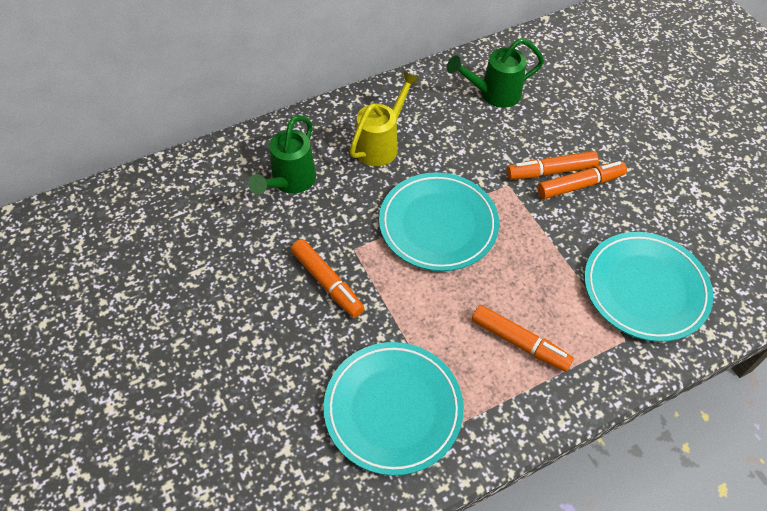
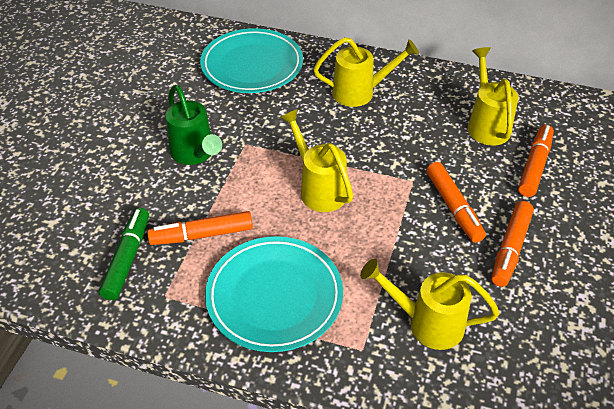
green marker: none = 0 -> [99,208,149,300] = 1
green watering can: [248,115,316,195] [447,38,544,108] = 2 -> [165,85,222,165] = 1
turquoise plate: [324,342,464,476] [379,172,499,271] [584,232,713,342] = 3 -> [200,28,303,93] [205,236,343,352] = 2
yellow watering can: [350,71,420,167] = 1 -> [280,109,353,212] [313,37,419,107] [360,259,499,350] [468,47,518,145] = 4

